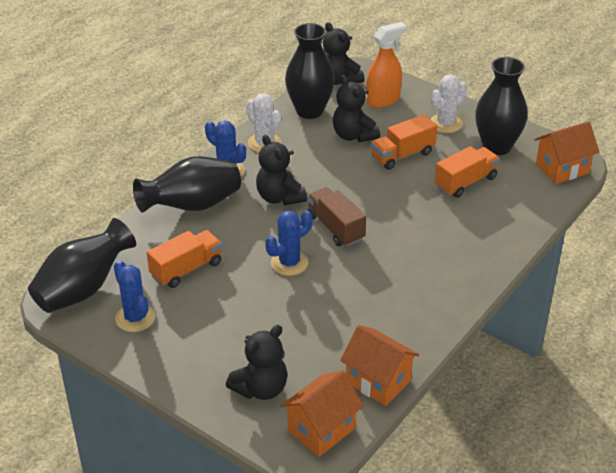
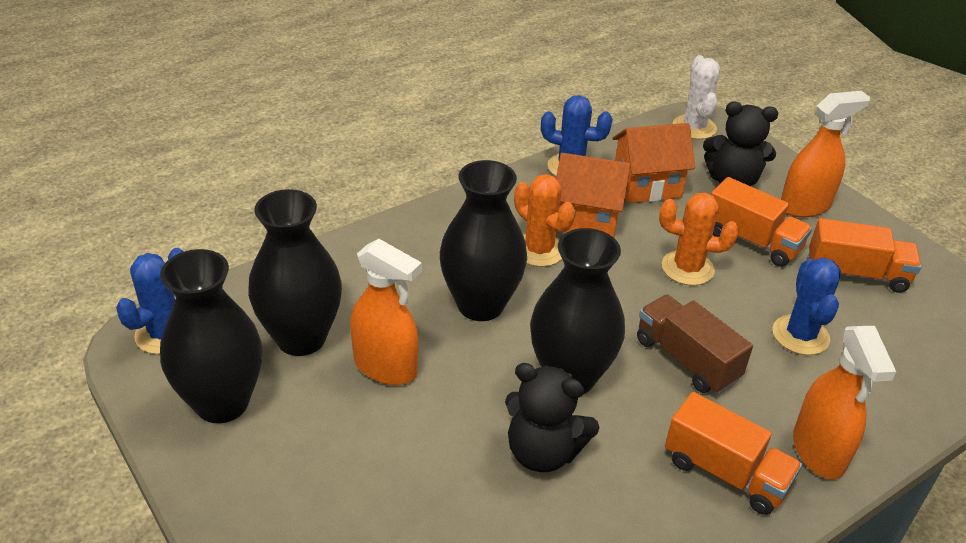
black teddy bear: [226,325,288,400] [256,135,307,205] [323,22,365,85] [333,75,380,142] = 4 -> [505,363,599,472] [703,101,778,186] = 2
orange cactus: none = 0 -> [514,174,575,267] [659,193,739,286] = 2
orange house: [281,371,364,457] [340,325,419,406] [535,121,599,184] = 3 -> [556,153,631,238] [612,123,695,203] = 2
orange spray bottle: [366,22,406,108] = 1 -> [350,239,422,385] [781,91,870,217] [793,326,896,479] = 3
white cactus: [246,94,281,152] [430,75,467,133] = 2 -> [673,55,720,139] = 1

